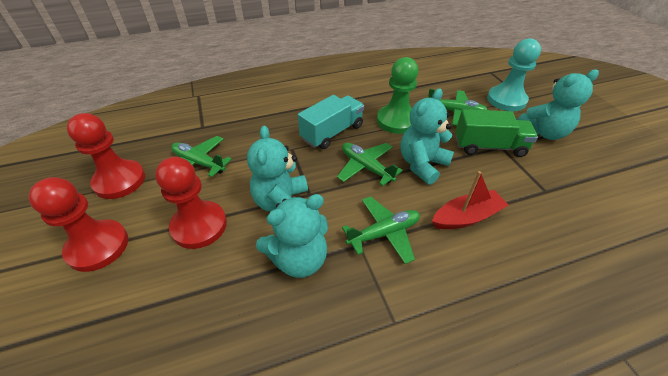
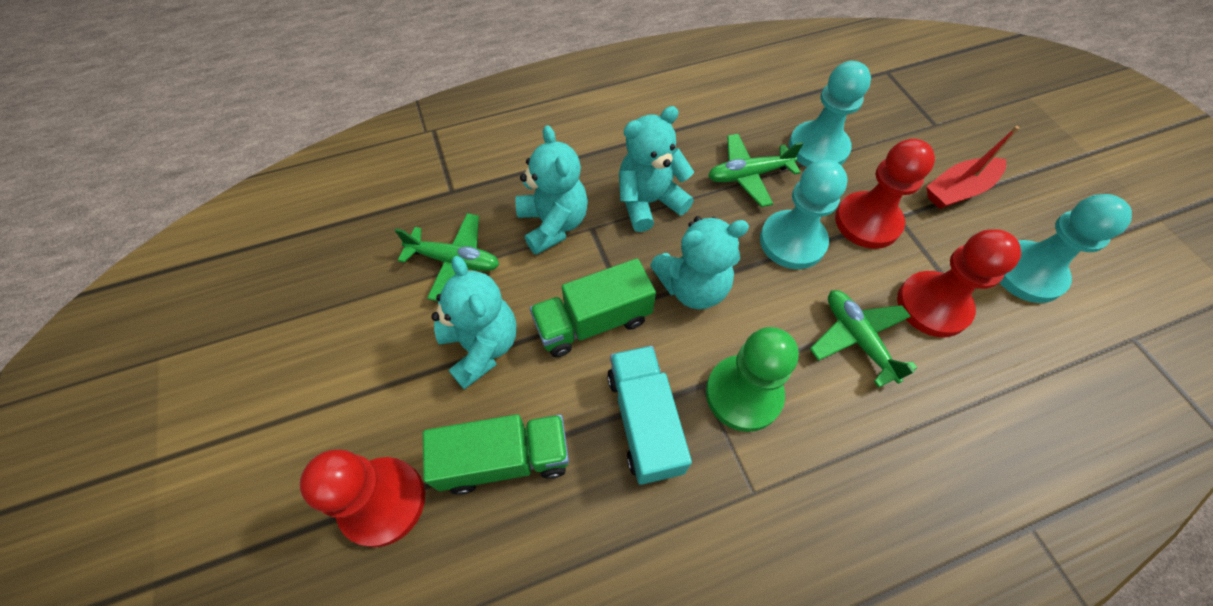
green plane: [171,136,232,177] [337,143,403,186] [342,196,420,264] [428,89,487,126] = 4 -> [395,213,499,301] [708,134,803,207] [810,290,917,388] = 3
green truck: [455,109,538,157] = 1 -> [423,414,569,495] [530,258,656,357] = 2
turquoise pawn: [487,38,541,111] = 1 -> [760,160,848,269] [789,61,871,167] [999,194,1132,303] = 3

